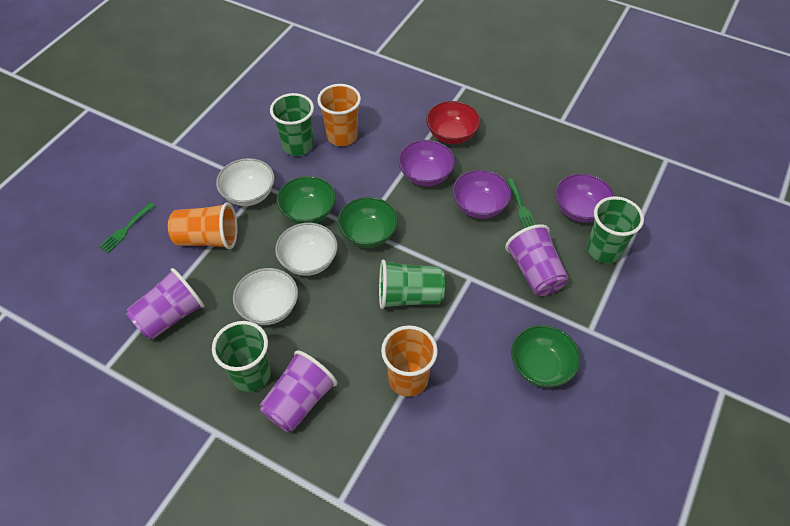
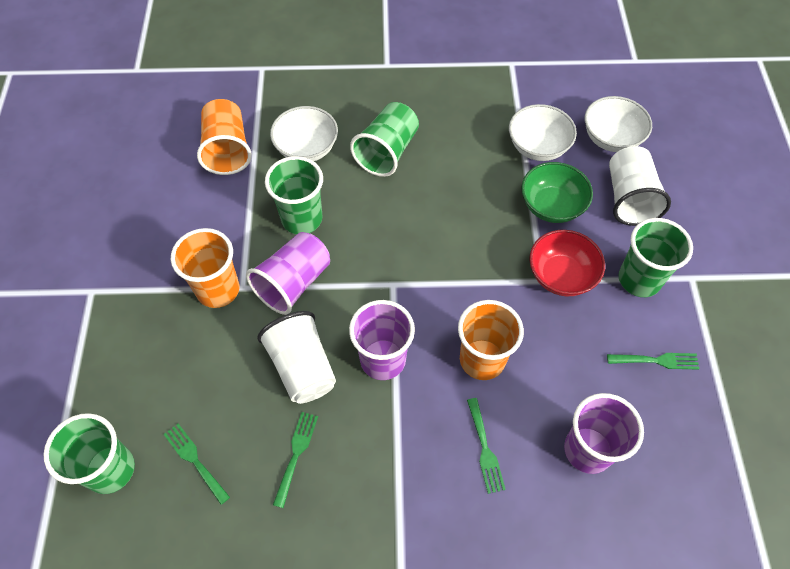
green bowl: [276,176,336,224] [338,197,398,248] [511,325,581,388] = 3 -> [521,162,593,223] = 1
green fork: [99,203,155,253] [506,178,536,228] = 2 -> [164,424,230,505] [273,412,318,508] [467,398,506,494] [607,353,699,370] = 4
purple bowl: [398,140,455,186] [452,170,511,219] [555,173,615,223] = 3 -> none = 0
white cup: none = 0 -> [257,311,336,404] [609,146,671,226] = 2

